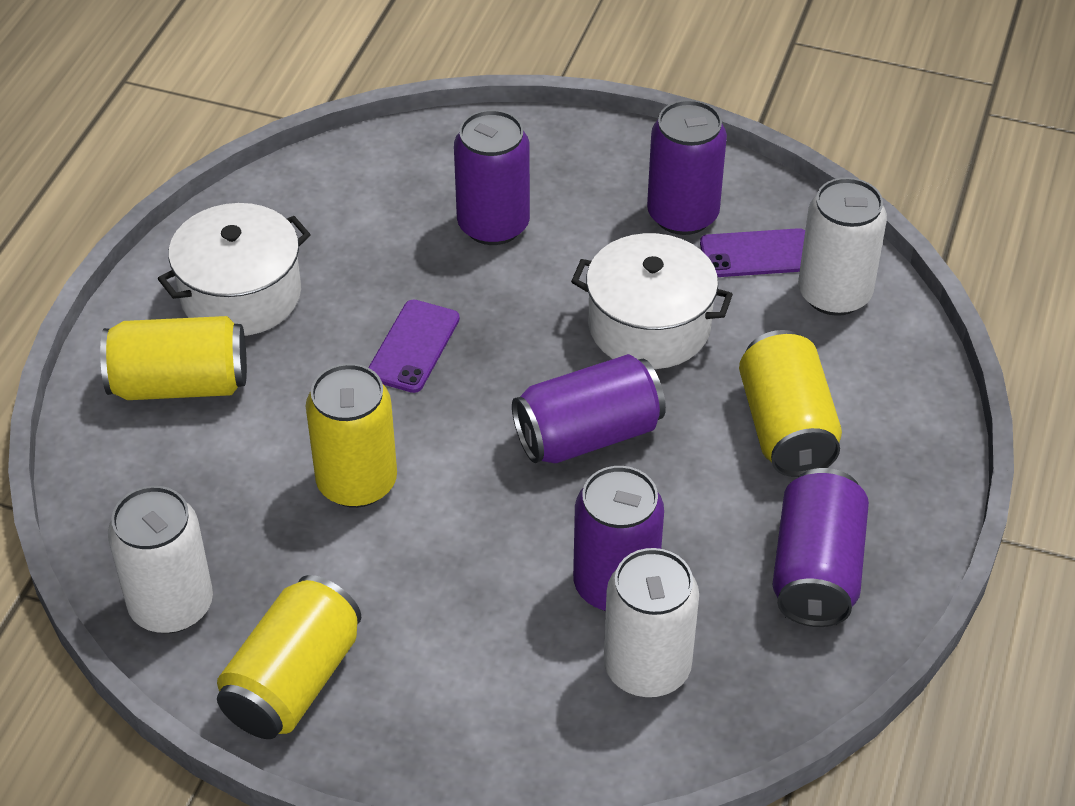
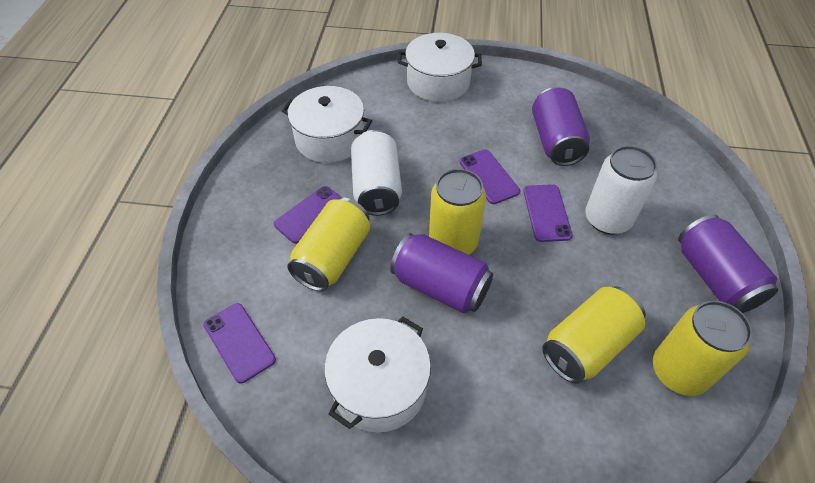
purple can: [454,110,530,245] [512,354,666,463] [573,466,664,611] [647,100,727,235] [772,468,869,627] = 5 -> [390,233,493,313] [532,87,590,166] [678,214,778,313] = 3
purple phone: [368,299,460,393] [700,228,805,277] = 2 -> [204,303,276,384] [274,186,341,244] [460,149,520,204] [523,184,572,242] = 4
white can: [108,486,213,633] [604,548,699,697] [798,177,887,316] = 3 -> [351,130,402,216] [585,146,657,234] = 2
white pot: [158,203,311,336] [571,233,733,369] = 2 -> [282,86,372,163] [324,317,431,432] [398,33,482,102] = 3

